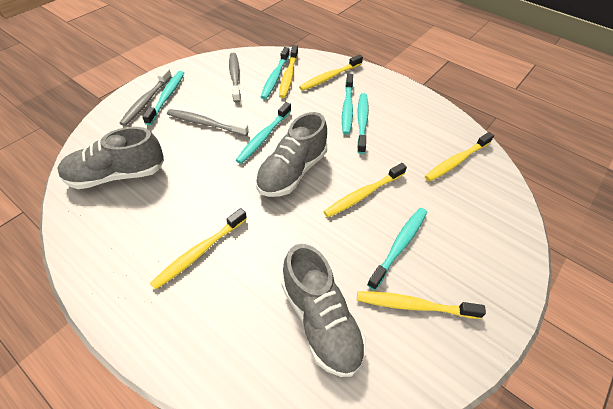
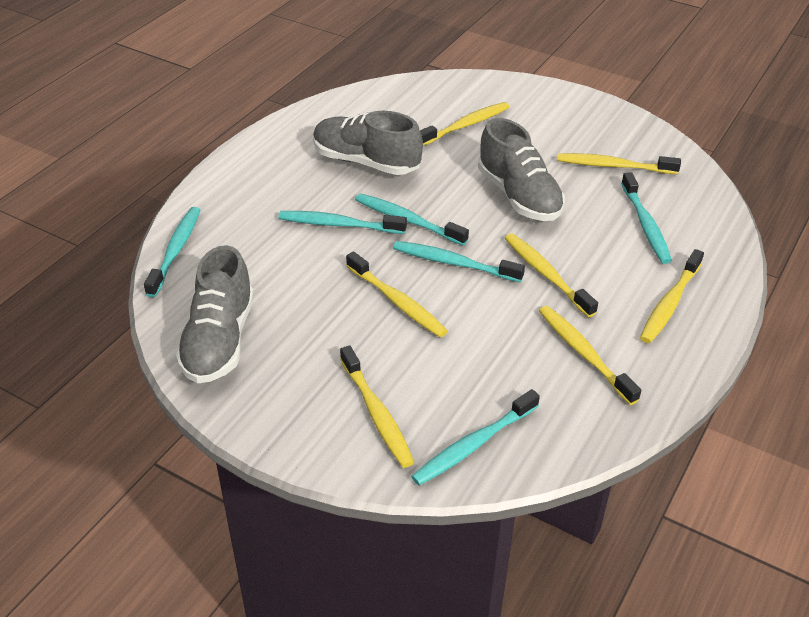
grey toothbrush: [119,68,172,126] [167,109,249,136] [229,53,241,103] = 3 -> none = 0
yellow toothbrush: [150,208,247,290] [279,45,298,98] [299,55,363,91] [323,163,407,217] [357,291,486,319] [425,132,494,182] = 6 -> [340,345,414,468] [346,251,448,337] [420,102,509,146] [505,233,598,317] [539,306,641,405] [557,153,681,174] [640,249,704,343] = 7

